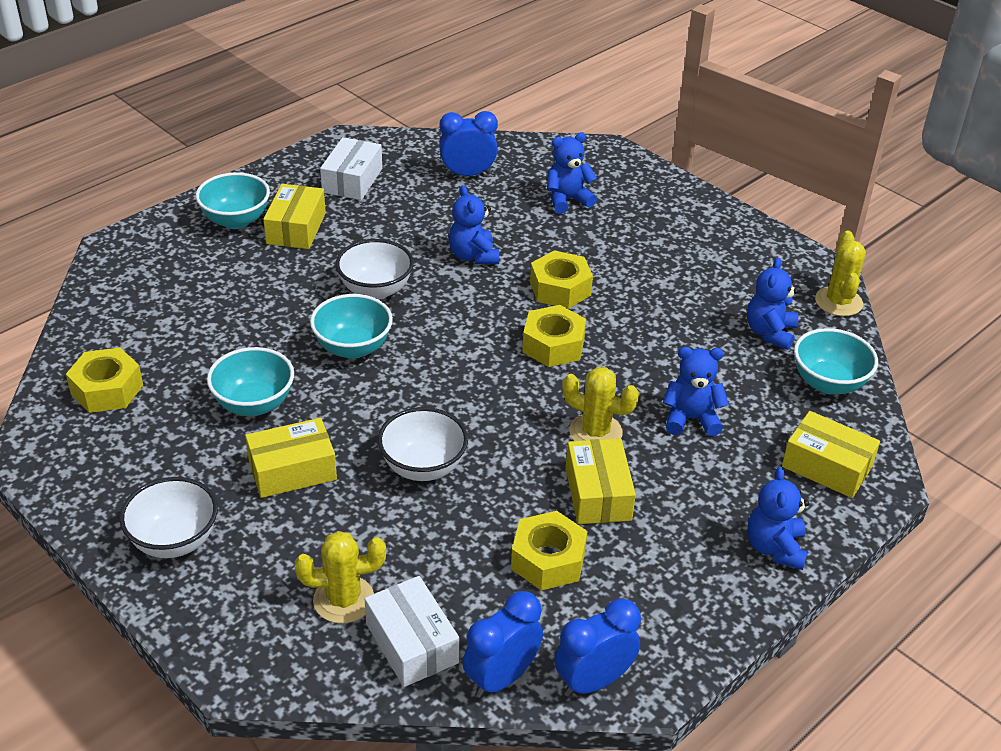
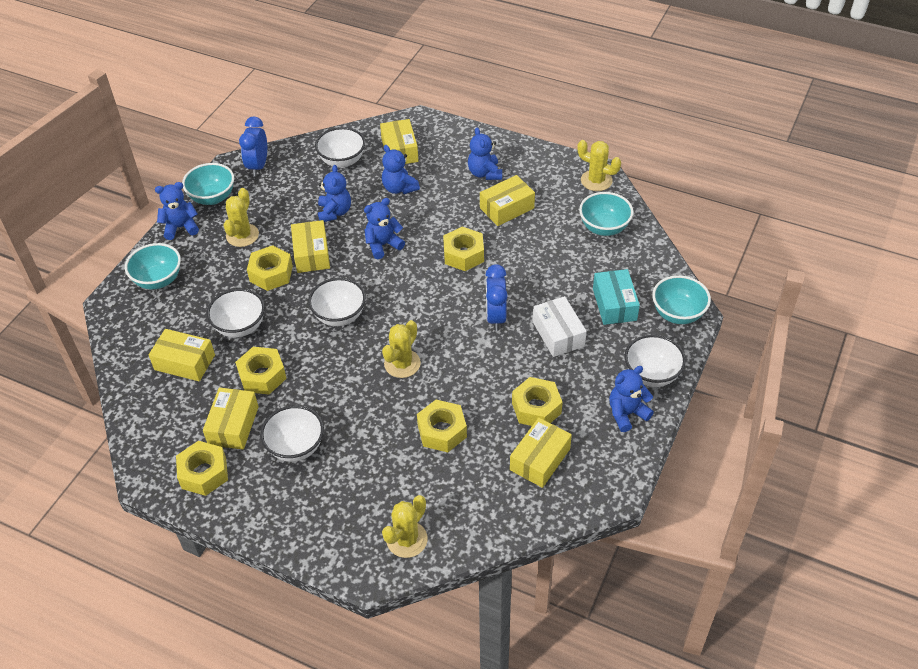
blue clock: [439,111,498,176] [463,591,543,698] [555,598,641,697] = 3 -> [239,116,267,177] [486,264,508,331] = 2
blue teddy bear: [449,185,499,264] [547,132,597,214] [663,347,729,436] [747,258,798,350] [747,467,809,570] = 5 -> [155,182,199,240] [318,165,351,222] [364,198,405,259] [382,145,420,194] [468,127,502,180] [609,366,654,432] = 6
turquoise box: none = 0 -> [593,269,640,325] = 1
white bowl: [119,477,218,558] [336,239,414,300] [378,407,468,481] = 3 -> [207,288,265,338] [260,405,324,462] [308,278,366,326] [315,127,365,168] [625,335,686,387] = 5
white box: [320,137,382,200] [365,576,459,687] = 2 -> [532,296,587,357] = 1
yellow box: [245,418,337,498] [263,184,326,249] [566,438,636,524] [782,411,880,498] = 4 -> [149,329,215,381] [203,387,259,450] [291,220,330,273] [380,119,419,164] [480,175,535,226] [510,418,572,488] = 6
yellow cactus: [294,531,386,623] [562,367,639,441] [815,231,866,316] = 3 -> [223,188,259,247] [382,320,421,378] [382,495,428,558] [577,140,621,191] = 4
yellow nut: [66,348,143,413] [511,511,587,590] [522,305,586,367] [530,250,593,309] = 4 -> [176,441,228,496] [235,347,287,395] [247,245,293,291] [417,400,467,452] [443,227,484,271] [512,377,563,426] = 6

